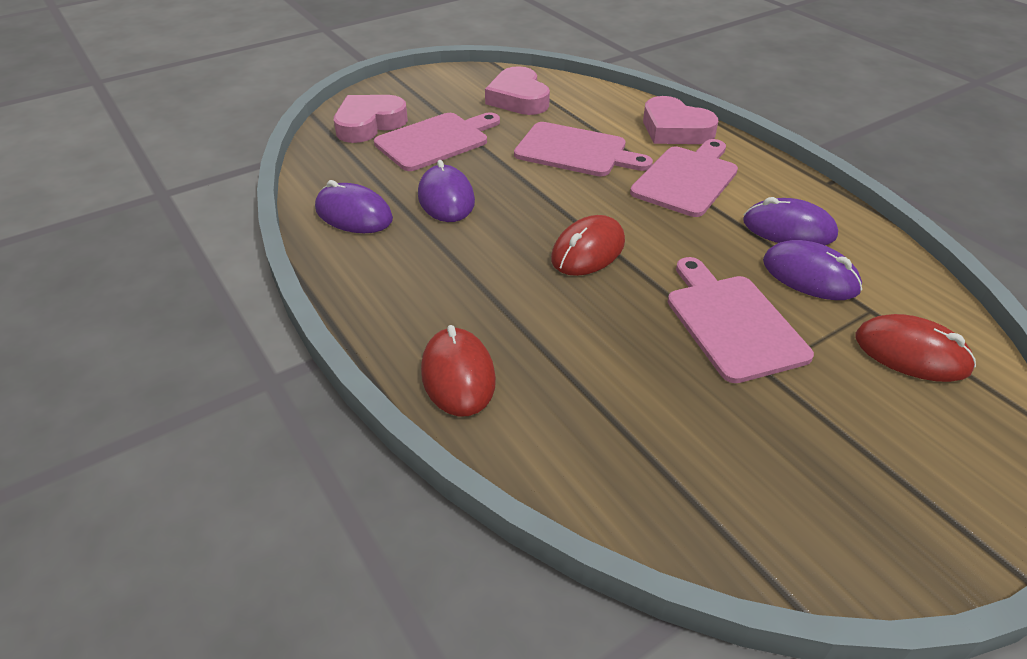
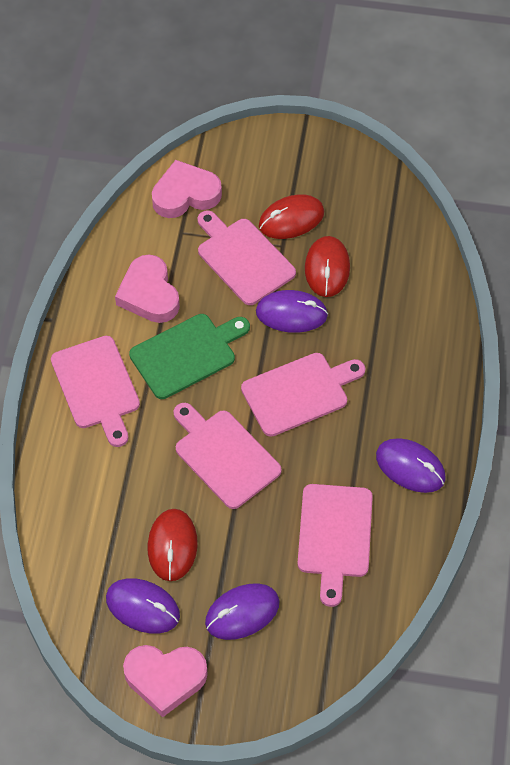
green cutting board: none = 0 -> [129,314,250,399] = 1
pink cutting board: [374,112,500,171] [514,122,653,176] [630,139,738,217] [668,257,814,383] = 4 -> [51,336,140,447] [173,403,282,509] [197,210,296,305] [241,353,365,437] [297,484,373,607] = 5

